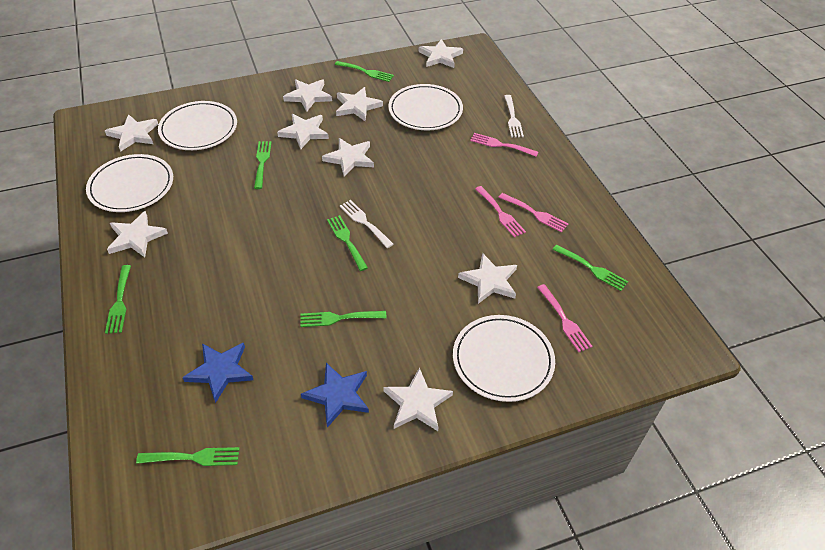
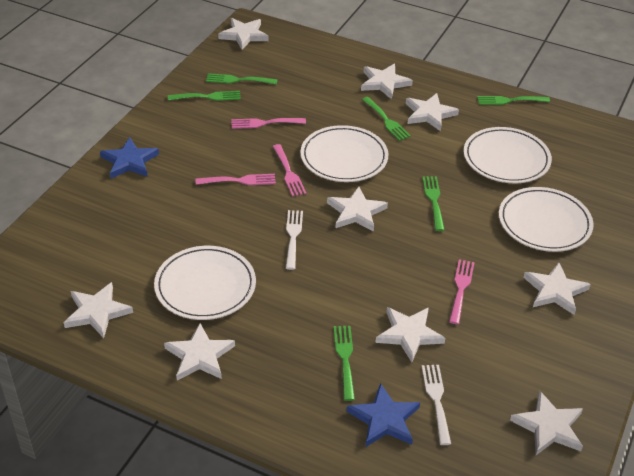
green fork: [105,265,131,334] [136,447,240,466] [254,141,272,189] [300,311,387,327] [327,215,368,271] [335,61,394,82] [553,245,628,291] = 7 -> [168,91,241,101] [206,73,277,85] [334,326,355,401] [362,97,411,141] [422,176,445,231] [477,96,550,105] = 6

